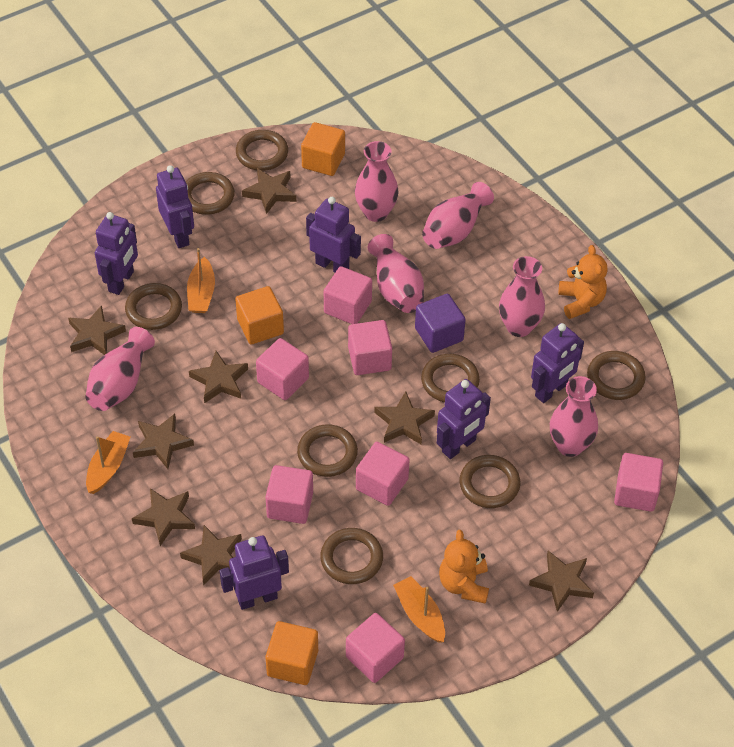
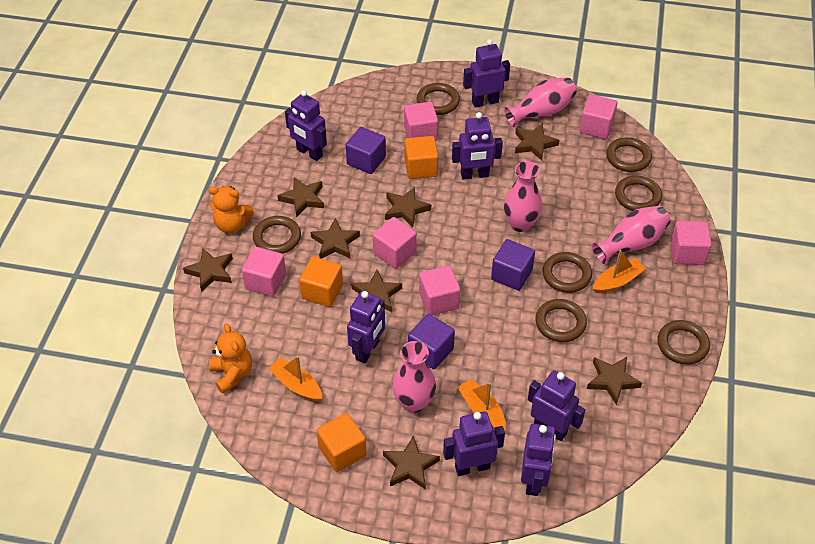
brown ring: [125,283,182,330] [186,172,235,215] [236,130,288,171] [297,424,358,477] [320,528,383,584] [421,354,480,402] [460,455,521,508] [587,351,646,400] = 8 -> [253,216,301,254] [417,83,460,115] [535,299,587,342] [542,252,592,293] [606,137,652,172] [615,175,662,211] [658,320,710,365] = 7
pink cube: [256,338,309,400] [265,465,313,524] [324,266,372,324] [346,613,405,683] [348,320,392,375] [356,442,410,506] [614,453,663,512] = 7 -> [242,247,286,296] [373,217,417,269] [404,102,438,141] [419,265,460,315] [580,94,617,139] [671,221,712,265] = 6
pink vase: [85,327,155,411] [355,141,399,222] [368,234,424,313] [422,182,494,249] [499,256,545,337] [550,376,598,457] = 6 -> [392,341,436,413] [504,77,577,127] [504,161,542,232] [592,206,671,264] = 4
purple cube: [415,294,466,353] = 1 -> [346,127,386,174] [408,314,455,370] [491,239,535,291] = 3
purple robot: [95,212,138,295] [156,165,194,248] [220,536,289,610] [306,197,361,273] [437,379,491,459] [531,323,584,403] = 6 -> [285,90,327,161] [347,291,385,364] [443,411,505,476] [452,112,503,180] [463,39,510,108] [521,424,556,496] [528,371,585,441] = 7

